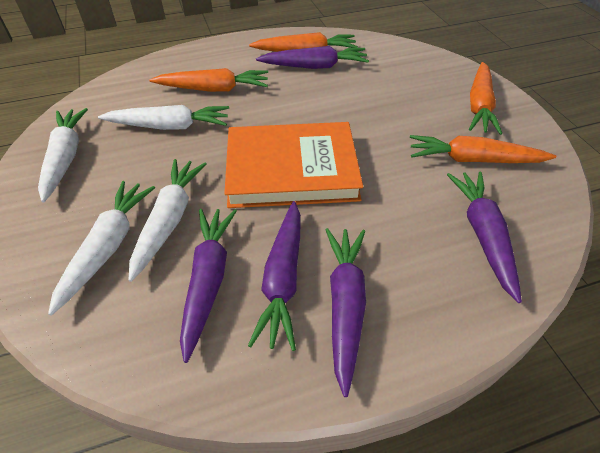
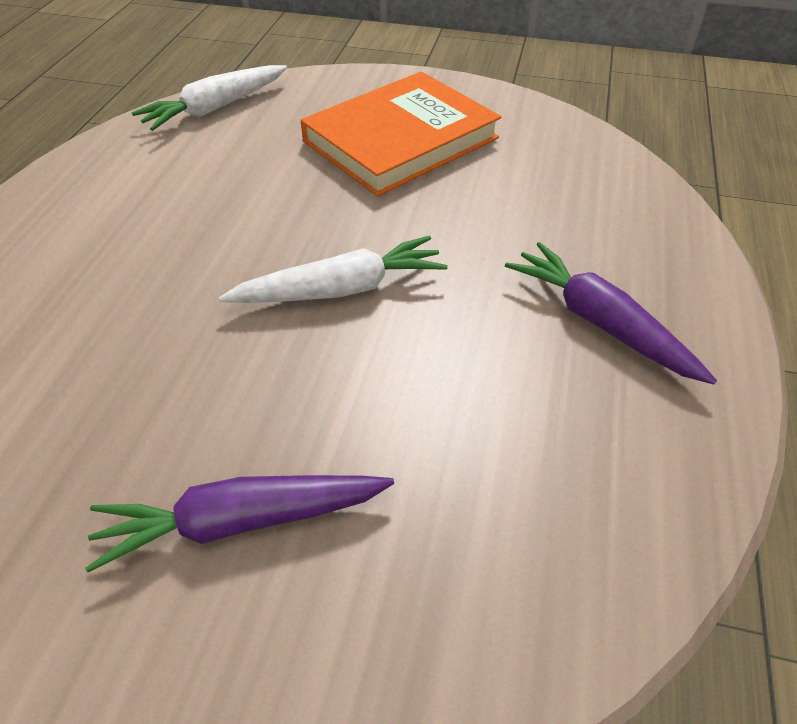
orange carrot: [149,68,268,92] [249,32,358,52] [410,135,556,163] [469,62,502,135] = 4 -> none = 0
purple carrot: [180,209,237,363] [248,201,301,351] [256,46,369,69] [326,228,366,397] [447,172,522,303] = 5 -> [85,475,394,572] [505,242,717,384] = 2
white carrot: [38,108,88,203] [48,181,155,316] [98,105,229,130] [128,159,207,282] = 4 -> [131,65,287,131] [219,235,448,303] = 2

